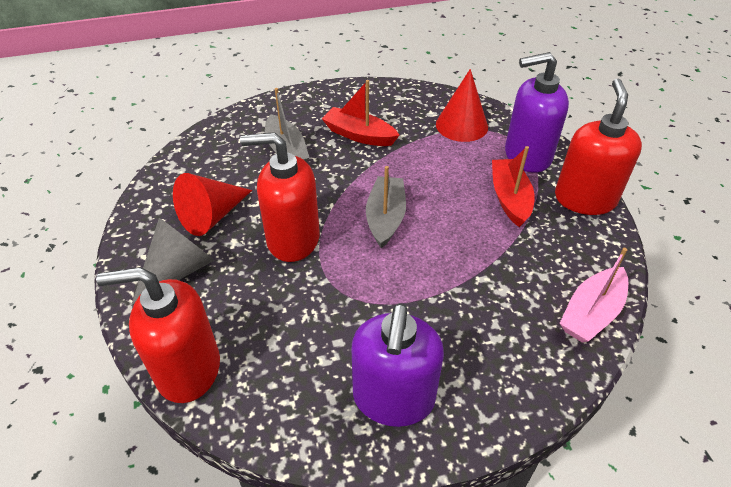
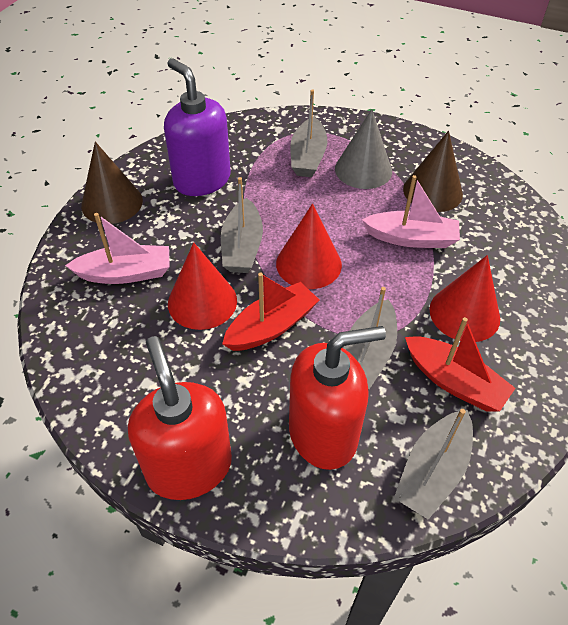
brown cone: none = 0 -> [81,142,143,224] [403,131,463,212] = 2
grey boat: [265,88,310,162] [366,166,406,248] = 2 -> [221,177,263,273] [290,89,327,177] [344,287,397,389] [394,409,473,520] = 4
pink boat: [559,248,628,342] = 1 -> [65,213,170,284] [362,175,460,248] = 2
purple soap dispenser: [352,303,444,427] [505,52,569,173] = 2 -> [164,58,231,196] = 1
red cone: [173,173,252,236] [436,69,488,142] = 2 -> [168,242,237,330] [276,204,342,289] [429,255,500,342] = 3
red soap dispenser: [96,267,220,403] [240,132,320,262] [555,79,642,215] = 3 -> [128,336,232,500] [289,326,386,470] = 2

